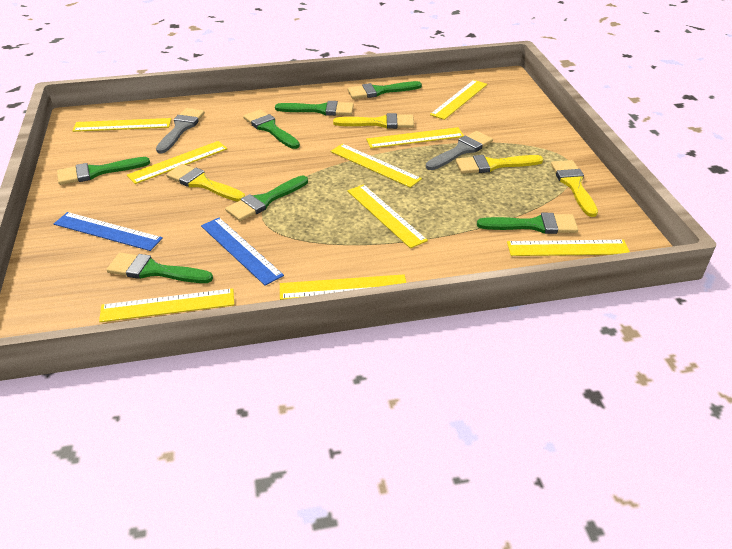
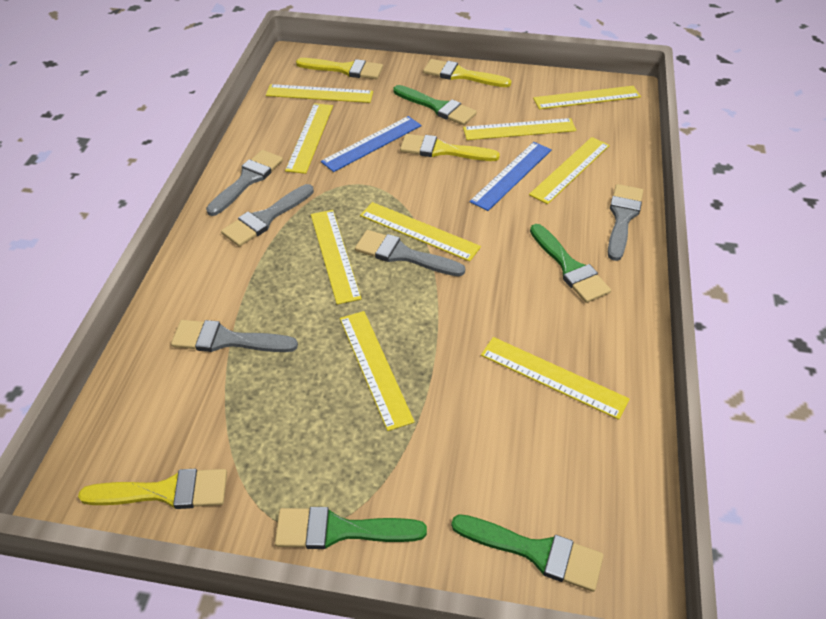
green brush: [57,157,150,185] [107,253,213,283] [225,176,308,221] [243,109,300,149] [275,101,354,116] [348,81,422,99] [477,213,578,234] = 7 -> [275,507,427,549] [393,85,477,125] [451,514,604,592] [530,224,611,303] = 4
grey brush: [156,108,205,154] [426,131,493,170] = 2 -> [171,320,298,352] [206,150,283,216] [221,184,314,247] [355,230,465,276] [608,184,643,261] = 5

